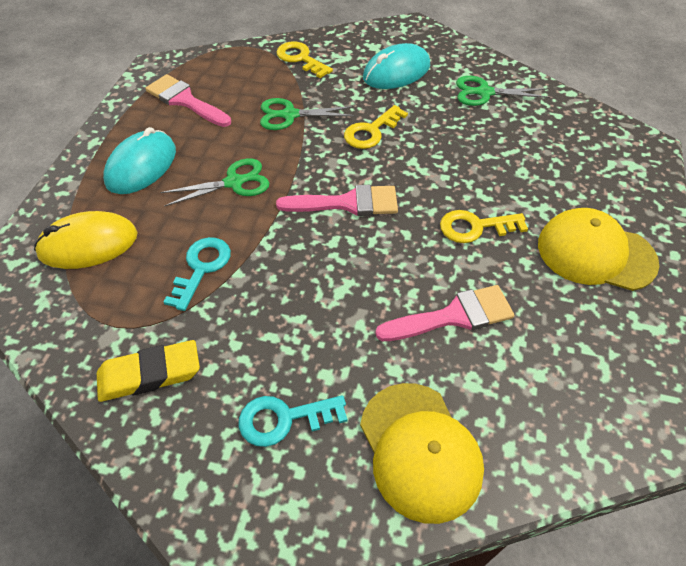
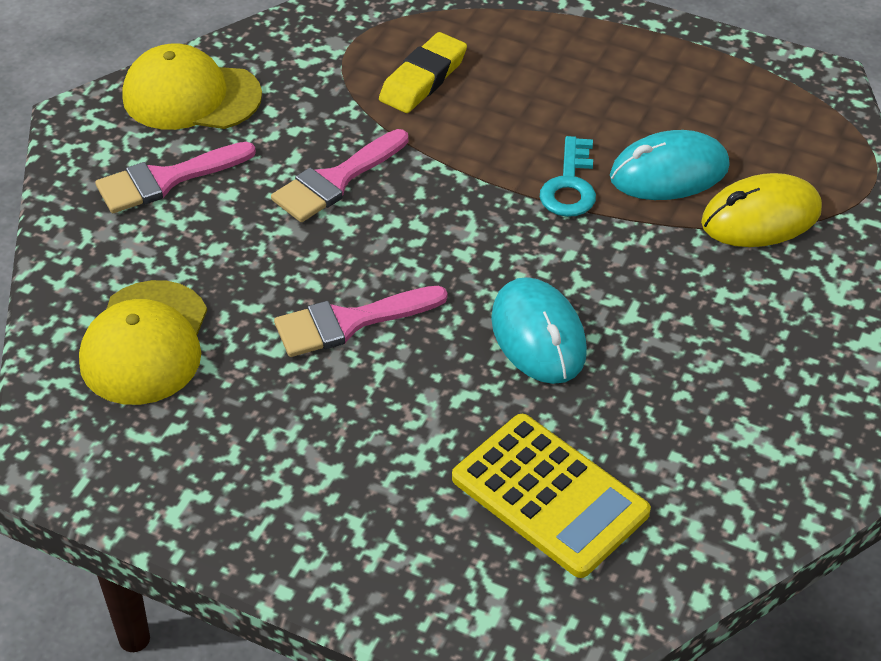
green scissors: [160,158,269,207] [260,98,355,130] [456,76,550,106] = 3 -> none = 0
turquoise key: [164,237,231,311] [239,395,347,447] = 2 -> [540,136,596,217] = 1
yellow calculator: none = 0 -> [452,414,651,578] = 1
yellow key: [276,42,333,78] [344,105,408,149] [440,210,528,243] = 3 -> none = 0

